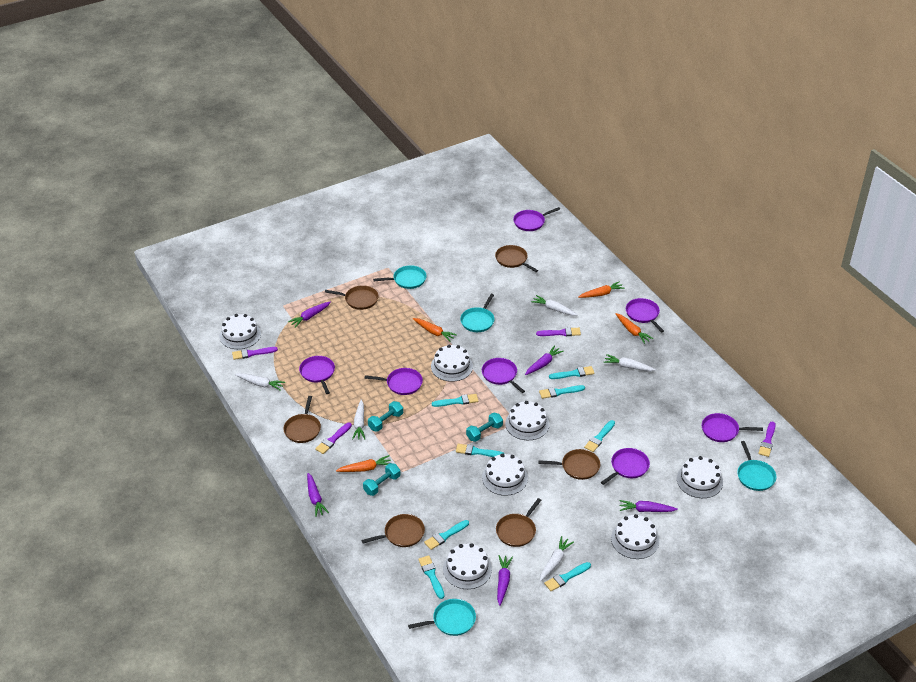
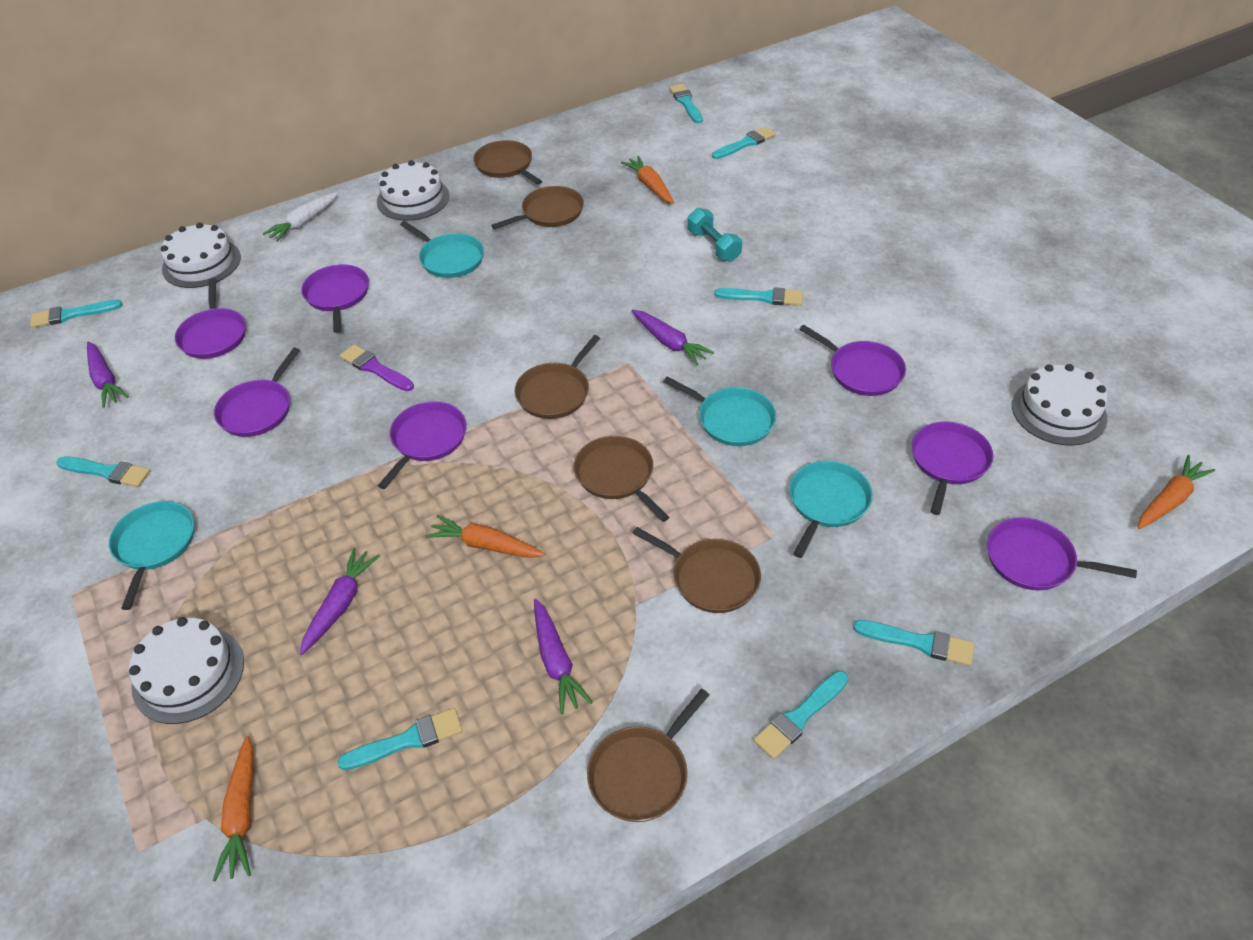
purple brush: [232,347,278,360] [315,422,352,454] [536,327,581,336] [758,421,776,457] = 4 -> [340,345,414,391] = 1
purple carrot: [288,302,331,328] [307,473,329,517] [497,555,513,606] [525,345,564,375] [619,500,678,512] = 5 -> [87,341,129,408] [300,548,380,655] [534,599,593,714] [632,309,714,366] = 4
turquoise dumbbell: [363,463,400,496] [368,401,403,432] [466,412,503,442] = 3 -> [688,208,742,262] = 1
white cake: [219,314,261,349] [431,345,473,382] [443,543,492,589] [482,454,528,496] [505,401,549,440] [611,514,659,559] [677,456,723,498] = 7 -> [129,617,244,724] [161,222,241,288] [377,160,450,221] [1012,364,1108,446] = 4
white carrot: [235,373,285,391] [352,400,365,440] [531,295,578,316] [540,536,574,581] [604,354,656,371] = 5 -> [262,192,338,242] = 1

